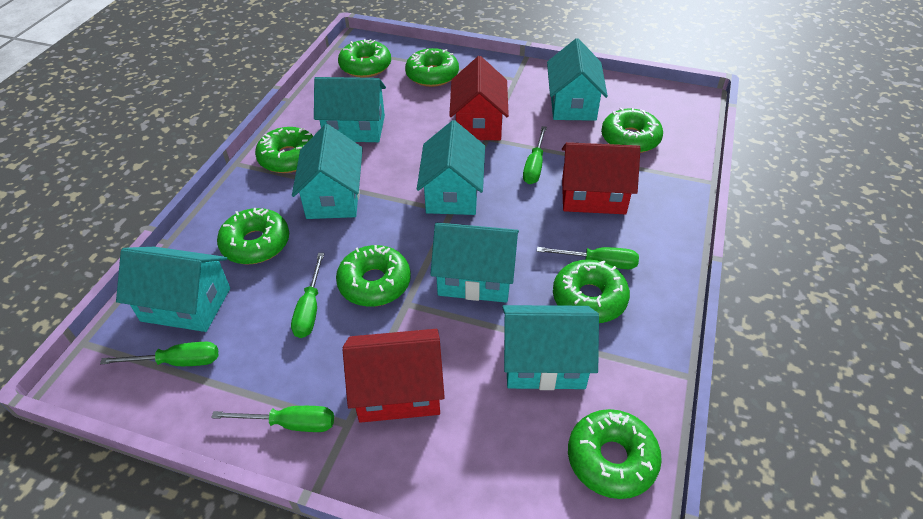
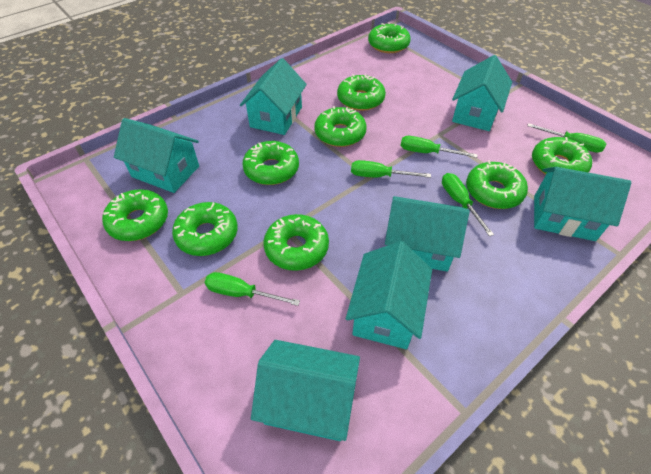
green donut: [217,208,289,264] [255,127,313,173] [336,245,411,307] [338,39,391,78] [405,48,459,87] [553,260,630,323] [568,409,662,499] [601,108,663,153] = 8 -> [102,189,168,241] [172,202,238,256] [242,141,299,185] [263,214,329,271] [314,106,367,147] [337,74,386,111] [368,22,411,53] [466,160,528,209] [532,137,592,175] = 9
red house: [343,329,445,423] [449,56,509,140] [562,142,641,214] = 3 -> none = 0

